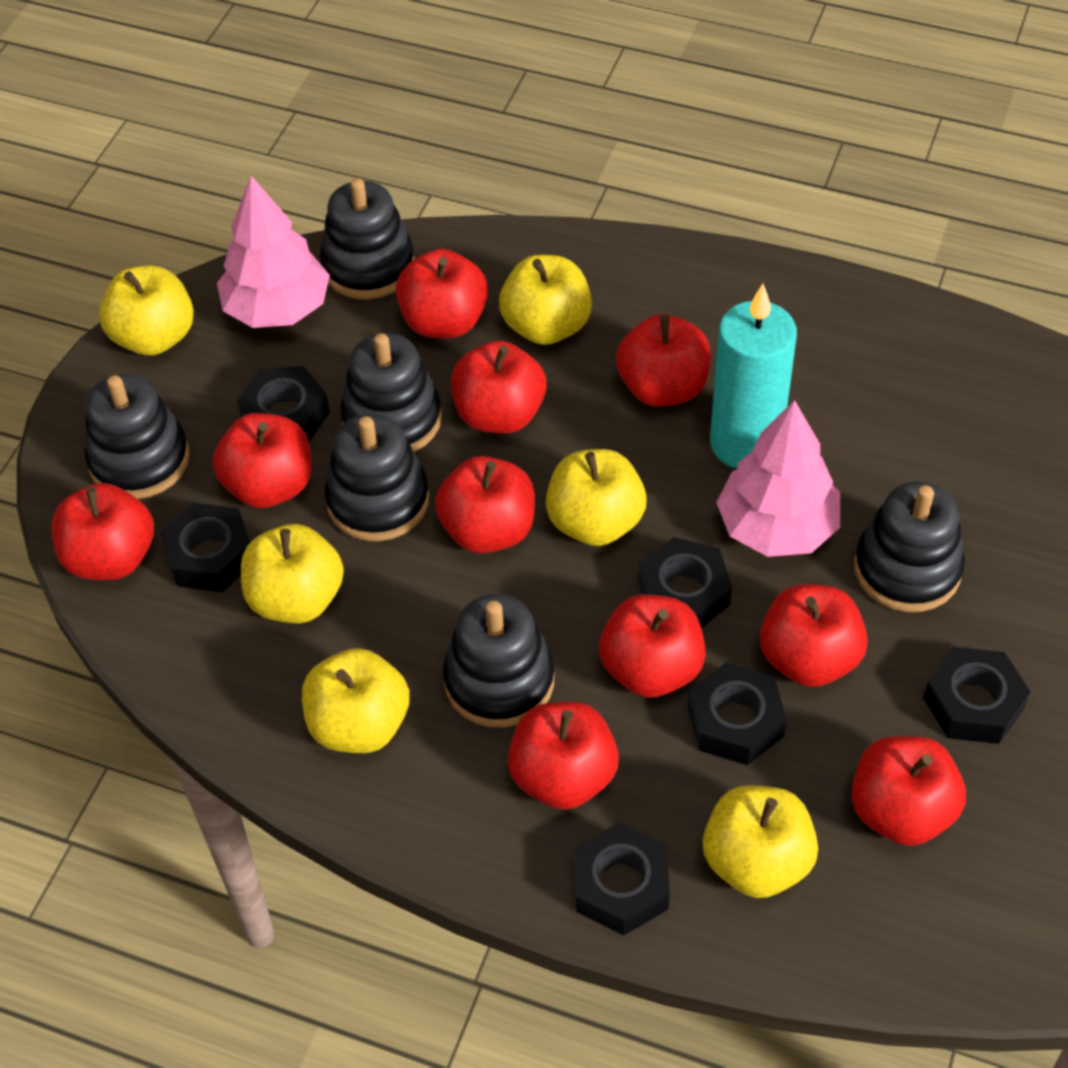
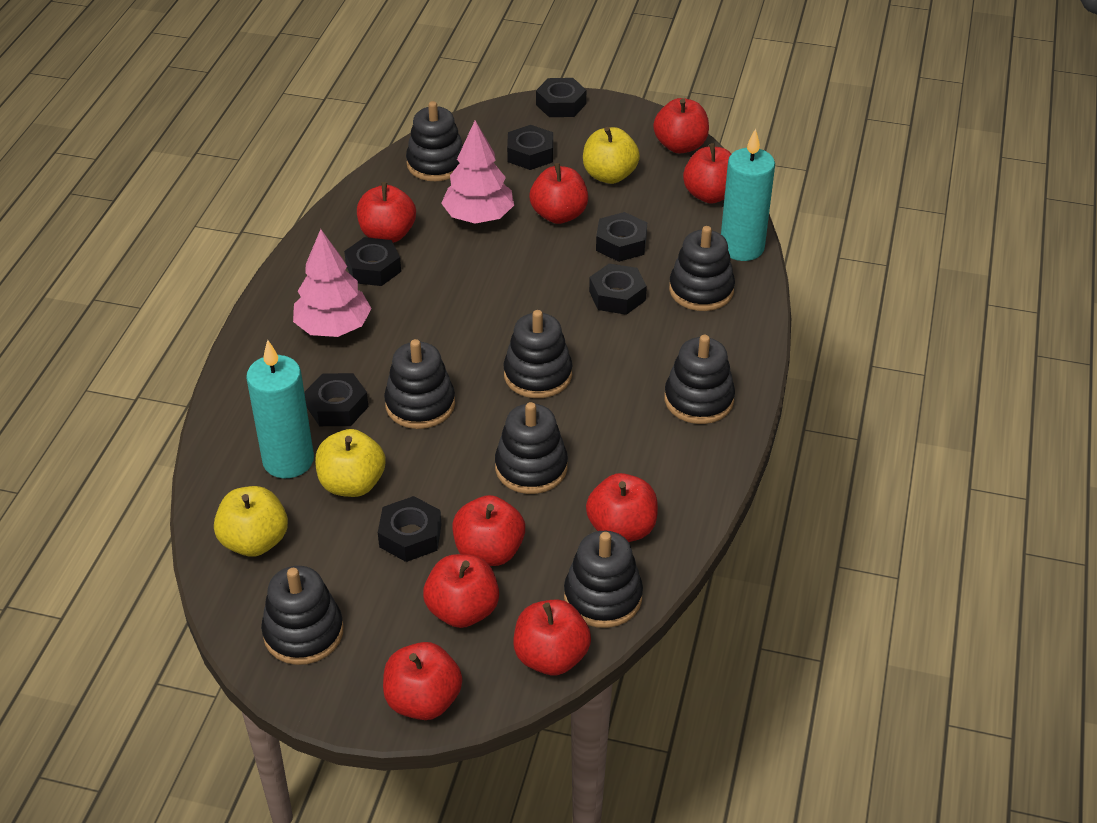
black nut: [160,503,250,592] [237,366,330,442] [574,822,670,936] [638,537,732,628] [688,662,787,765] [923,647,1031,744] = 6 -> [304,373,368,426] [344,237,401,286] [378,496,442,562] [507,125,553,170] [536,78,586,117] [589,263,647,315] [596,212,647,262] = 7
black stacking toy: [84,374,190,499] [320,178,415,300] [324,414,430,541] [340,333,442,452] [443,594,554,728] [854,481,965,612] = 6 -> [261,566,344,665] [384,339,455,429] [406,101,463,181] [495,402,568,494] [504,310,572,398] [564,531,643,628] [664,335,735,424] [669,226,735,311] = 8
red apple: [51,483,154,580] [213,413,312,508] [396,249,488,339] [435,456,535,554] [451,341,546,434] [508,701,619,810] [599,594,706,698] [616,314,711,407] [760,584,868,687] [851,736,966,846] = 10 -> [357,182,416,243] [383,642,462,720] [423,554,499,628] [452,495,525,566] [514,599,591,675] [530,163,588,224] [586,473,658,542] [653,98,709,153] [683,143,731,204] = 9
turquoise candle: [710,284,797,469] = 1 -> [246,340,314,478] [721,128,775,261] = 2
yellow apple: [99,265,194,356] [241,524,344,623] [302,648,410,753] [499,255,592,345] [546,449,647,546] [703,785,818,898] = 6 -> [214,486,288,557] [315,429,386,497] [583,127,640,184] = 3

